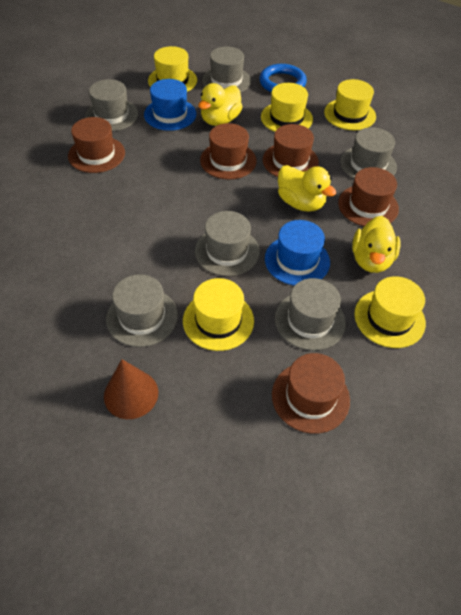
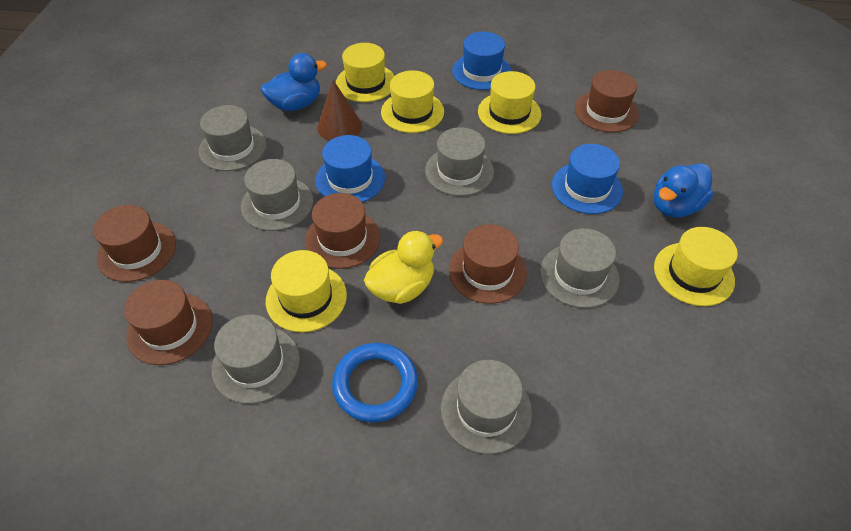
blue duck: none = 0 -> [261,53,327,111] [654,163,714,218] = 2
blue hat: [144,79,197,131] [265,220,330,286] = 2 -> [315,135,385,202] [452,32,512,90] [552,144,623,214] = 3
yellow duck: [198,83,243,126] [278,165,336,212] [352,216,401,273] = 3 -> [364,231,443,304] = 1

